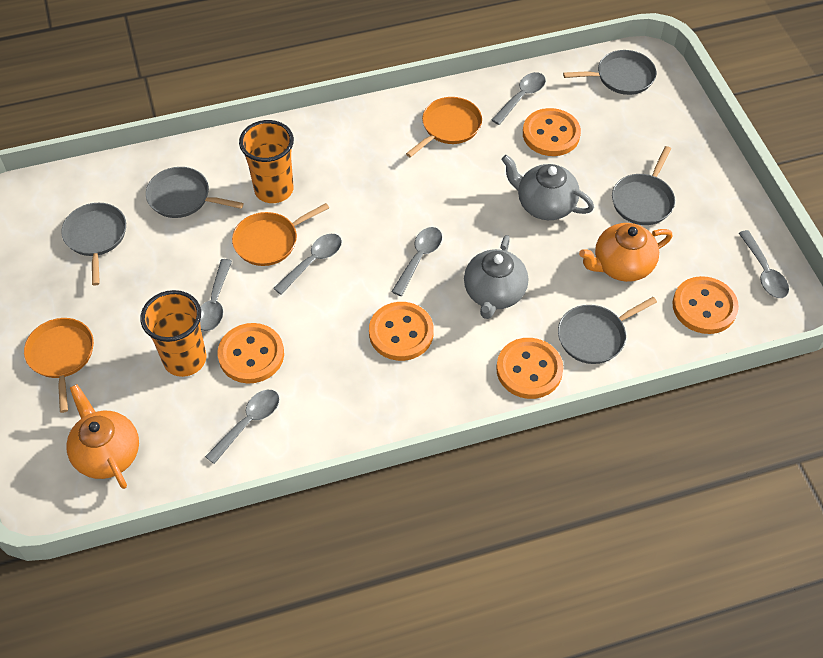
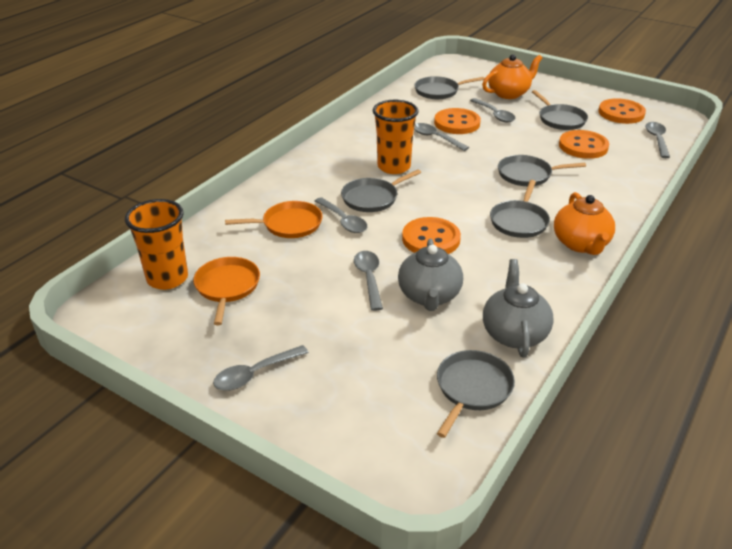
grey pan: [61,203,126,286] [146,167,244,218] [558,297,657,364] [563,50,656,95] [612,146,675,225] = 5 -> [341,169,421,212] [414,76,485,99] [437,350,515,438] [490,180,550,238] [498,155,586,186] [532,90,588,130] = 6
orange button: [218,323,284,383] [369,302,434,361] [496,338,563,399] [523,108,581,156] [672,276,739,334] = 5 -> [402,217,461,254] [434,108,481,134] [559,130,609,159] [598,98,646,124] = 4
orange pan: [24,318,94,413] [232,203,329,266] [406,97,482,158] = 3 -> [193,257,260,325] [225,201,323,238] = 2

